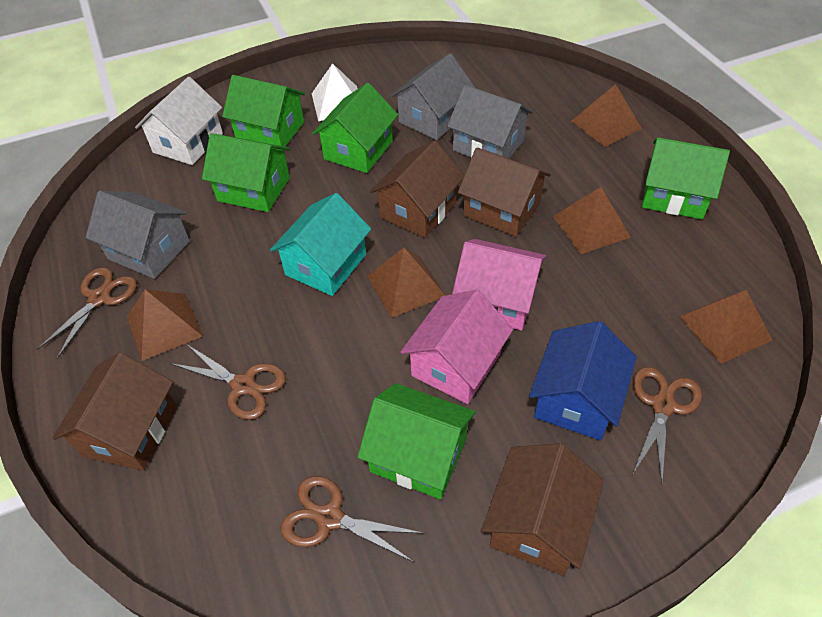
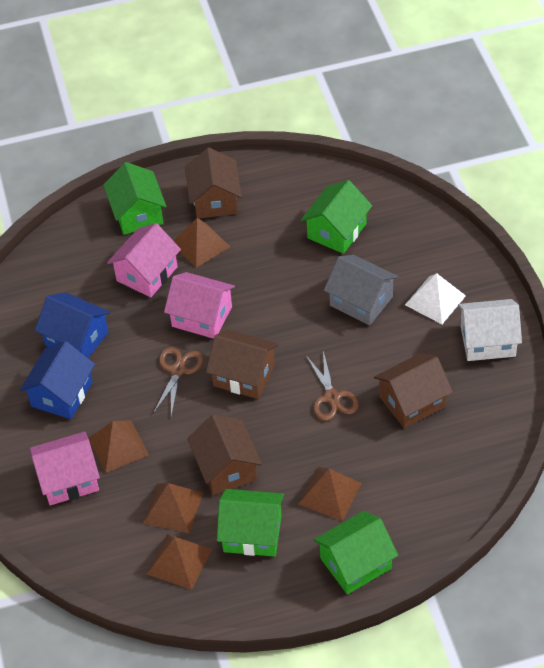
blue house: [529,321,637,440] = 1 -> [20,341,95,419] [35,293,110,358] = 2
brown scissors: [36,267,137,359] [170,344,286,420] [281,476,423,562] [633,367,702,483] = 4 -> [153,347,204,416] [306,351,359,421] = 2
green house: [202,133,290,212] [222,75,305,150] [312,83,398,173] [357,383,475,499] [642,137,730,219] = 5 -> [103,162,167,235] [217,489,284,557] [301,180,372,254] [314,511,398,594] = 4
grey house: [86,191,190,279] [391,53,475,140] [447,85,533,158] = 3 -> [324,255,399,325] = 1
pink house: [401,290,513,404] [452,239,546,330] = 2 -> [30,432,100,505] [107,223,181,298] [164,272,235,339] = 3
turquoise house: [270,193,371,296] = 1 -> none = 0

